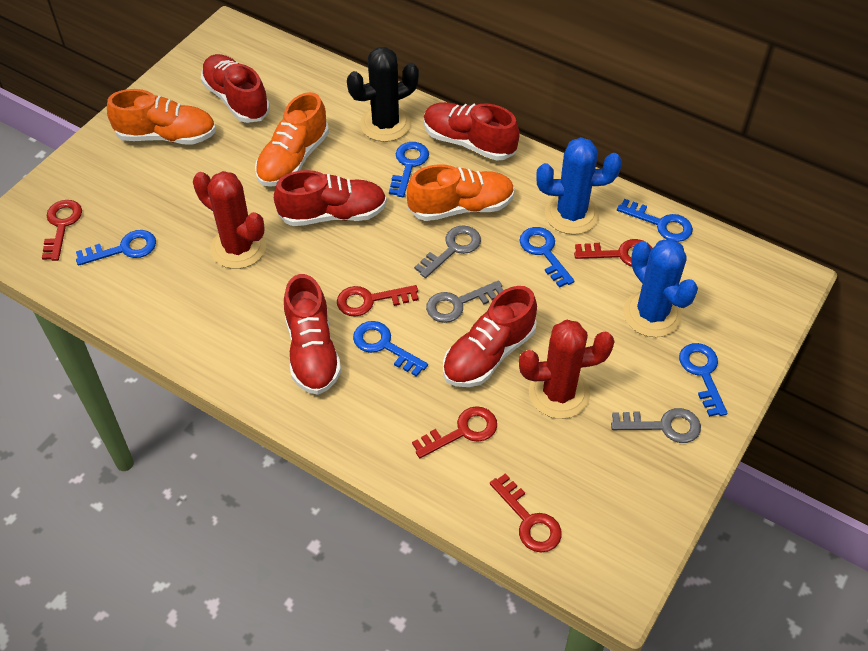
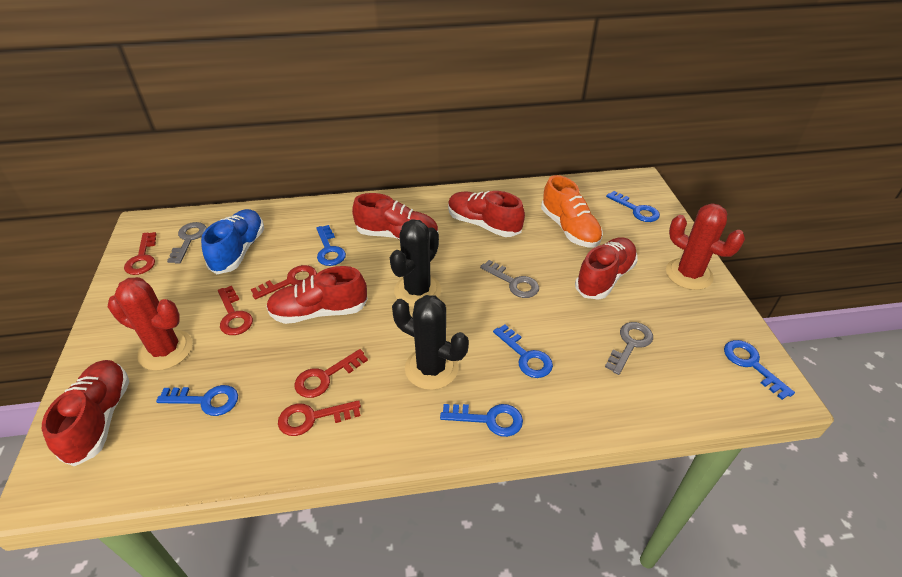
black cactus: [347,47,419,142] = 1 -> [390,219,441,307] [392,295,469,390] = 2
blue cactus: [536,137,622,235] [623,239,698,337] = 2 -> none = 0
blue shoe: none = 0 -> [201,209,264,274] = 1
orange shoe: [107,89,216,145] [255,92,329,187] [407,164,515,221] = 3 -> [541,175,603,247] = 1

